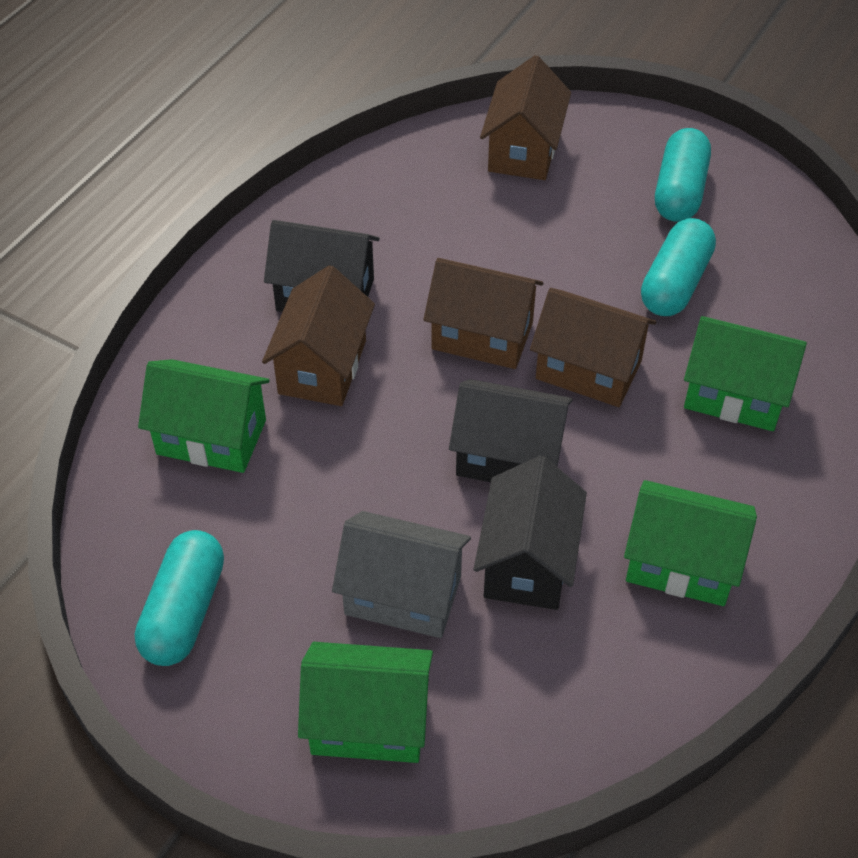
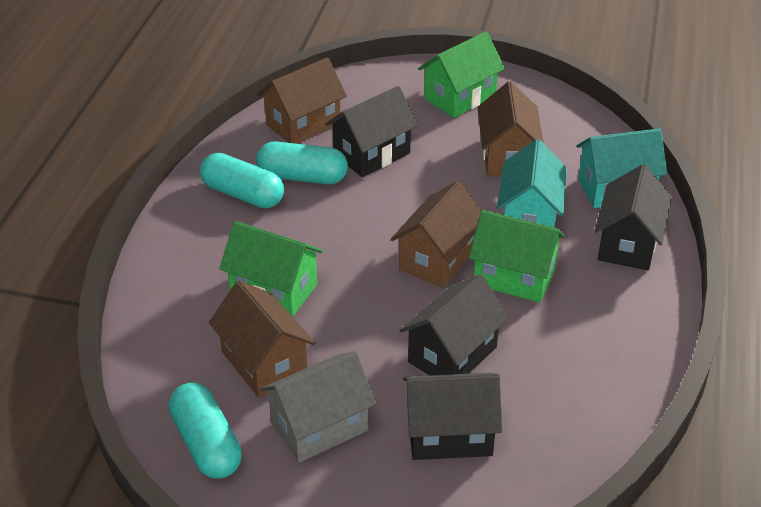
black house: [264,220,380,312] [449,379,573,482] [474,456,587,610] = 3 -> [326,86,418,177] [400,274,509,375] [403,373,502,460] [595,164,672,270] = 4
green house: [138,359,270,473] [298,642,433,763] [624,480,757,606] [684,316,807,431] = 4 -> [219,221,323,317] [418,31,505,118] [469,210,565,303] = 3
turquoise house: none = 0 -> [497,139,567,227] [577,128,667,208] = 2

